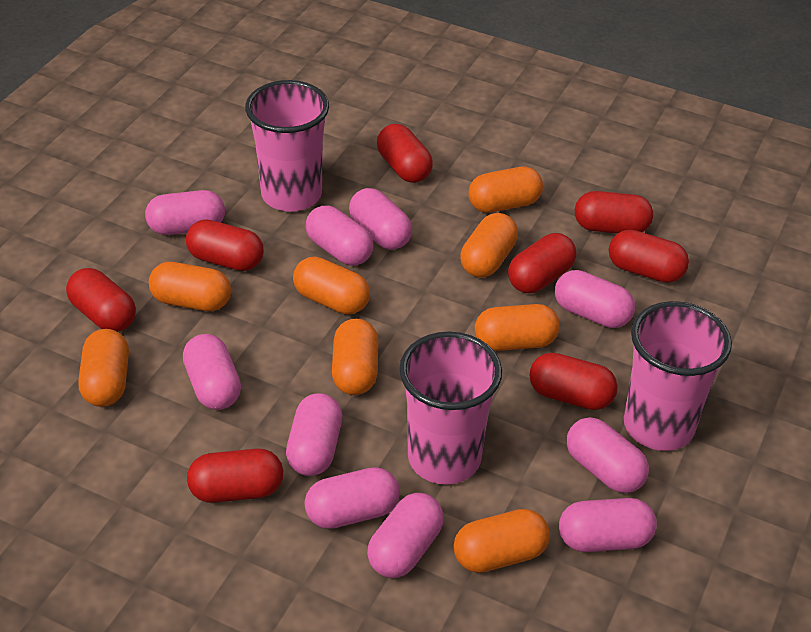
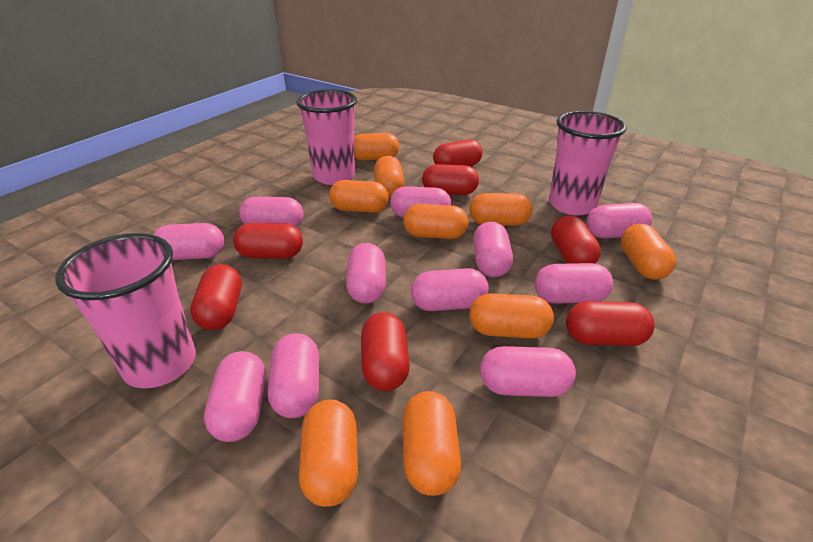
orange capsule: [78,329,129,407] [149,262,231,311] [293,257,370,314] [332,319,379,395] [453,509,550,573] [460,213,518,278] [468,166,543,213] [475,304,560,351] = 8 -> [299,399,358,507] [329,180,389,213] [354,133,400,160] [374,156,404,197] [402,391,461,496] [403,204,468,239] [469,293,554,338] [470,193,533,226] [621,224,676,280] = 9
pink capsule: [145,190,225,235] [183,334,241,410] [286,393,342,476] [304,467,400,529] [306,205,373,266] [349,188,412,250] [367,493,444,578] [555,270,635,328] [559,498,657,552] [566,417,649,493] = 10 -> [153,223,224,260] [204,351,266,442] [239,197,304,227] [268,333,319,418] [346,243,386,304] [390,186,451,218] [411,268,489,311] [473,222,513,277] [480,346,576,397] [534,263,613,304] [587,203,652,238] = 11
red capsule: [66,268,136,332] [186,219,264,271] [187,448,283,503] [377,124,433,183] [508,233,576,293] [529,353,618,410] [575,191,653,234] [609,230,689,283] = 8 -> [190,264,242,330] [233,223,303,259] [361,312,410,391] [422,164,479,195] [433,139,482,166] [551,215,601,264] [566,301,655,346] = 7

